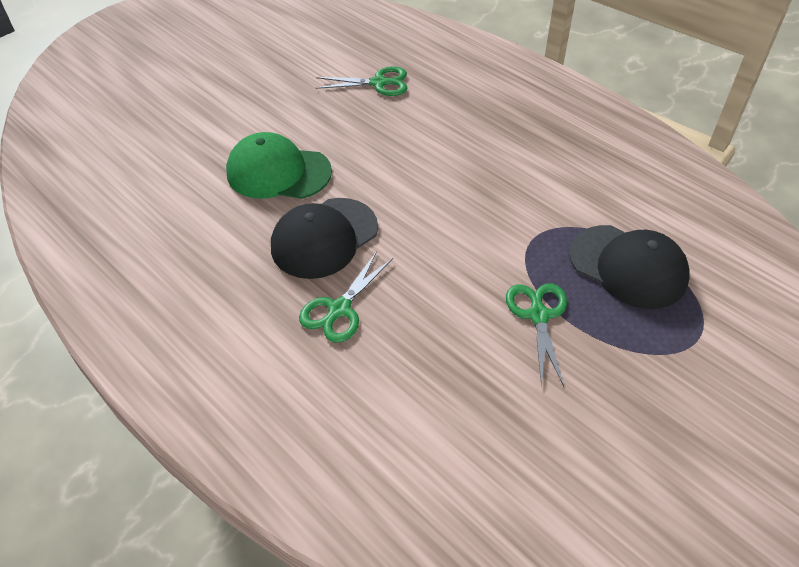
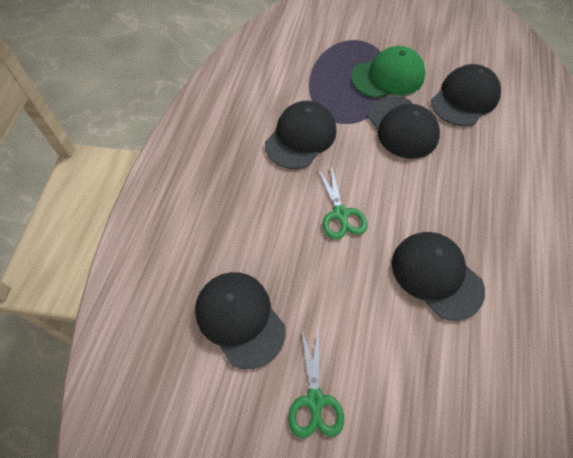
black cap: [271,198,378,279] [569,225,690,309] = 2 -> [195,272,286,369] [265,101,337,169] [368,96,440,159] [392,232,485,321] [431,64,501,126] = 5
green scissors: [299,251,393,343] [316,66,407,96] [506,283,567,387] = 3 -> [288,328,344,438] [317,166,367,240] = 2

